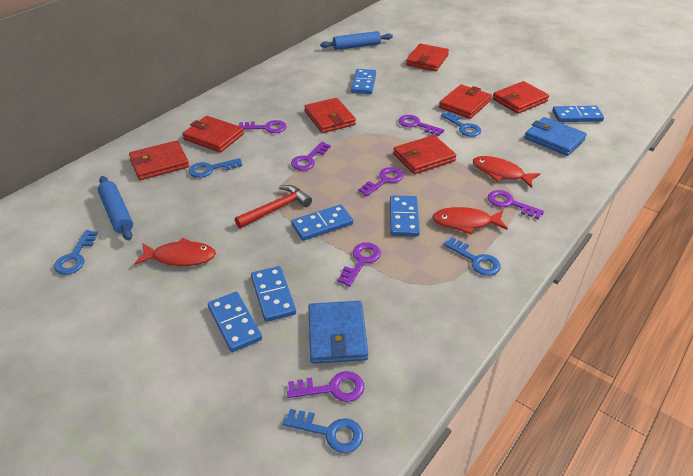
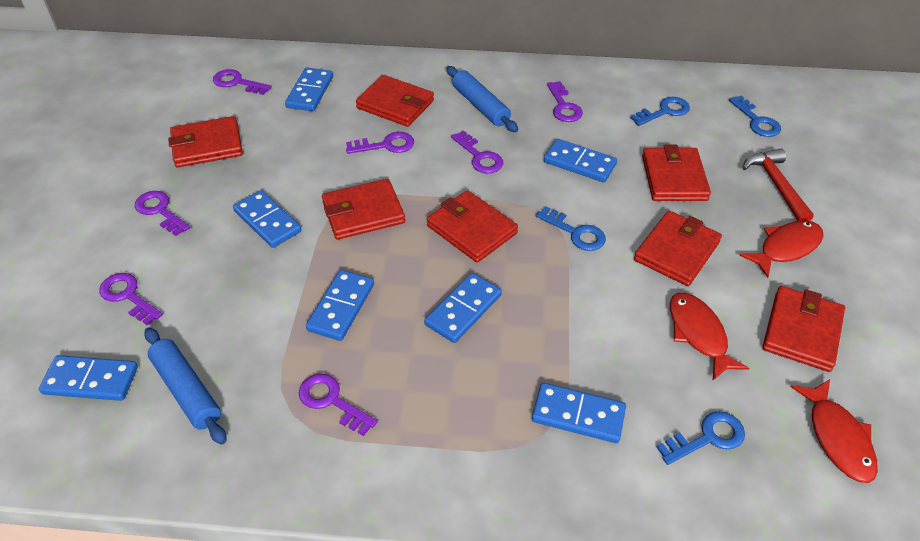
blue domino: [208,292,262,352] [251,266,296,322] [291,204,353,241] [351,69,376,94] [390,195,420,236] [552,106,604,122] = 6 -> [39,355,138,401] [233,190,302,248] [285,67,333,111] [306,270,374,341] [424,273,502,343] [532,383,626,443] [544,139,617,182] = 7
blue key: [54,230,98,275] [189,158,242,178] [283,409,363,453] [441,111,481,137] [443,237,501,276] = 5 -> [536,206,606,251] [630,97,690,126] [656,411,745,465] [729,96,781,137] = 4
blue wallet: [308,301,368,364] [525,117,587,156] = 2 -> none = 0

